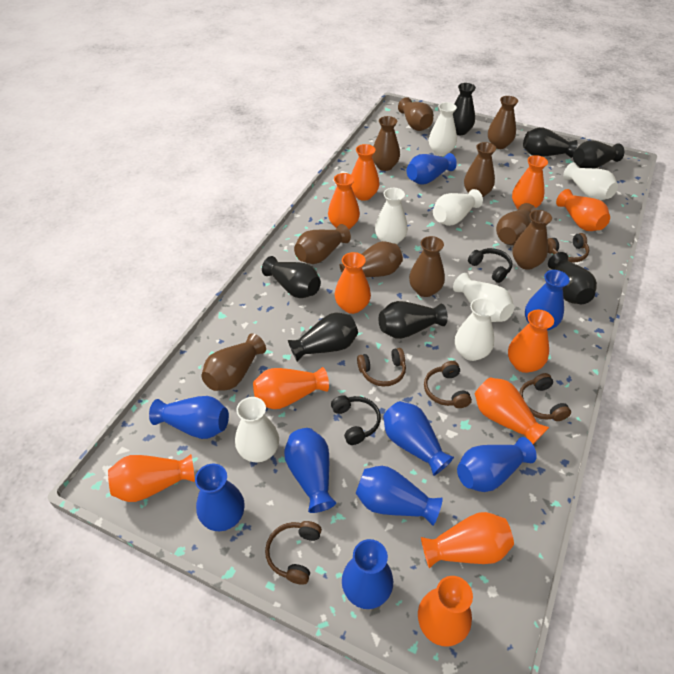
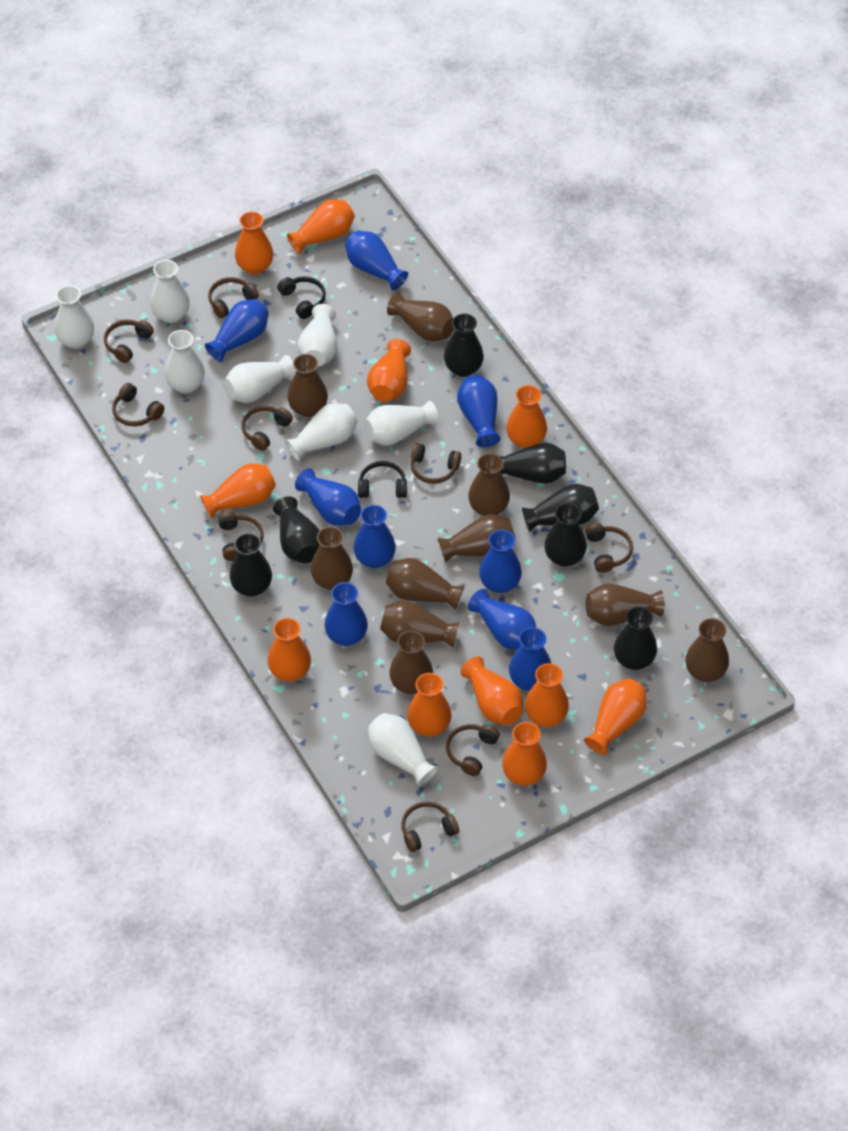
brown headphones: [265,521,322,585] [357,348,406,387] [424,361,472,408] [519,373,571,421] [548,233,589,263] = 5 -> [104,319,154,363] [112,383,164,426] [208,277,259,318] [218,512,264,561] [241,406,293,451] [401,801,459,852] [411,443,461,484] [446,724,500,776] [585,523,633,573] = 9
white vase: [235,397,279,462] [375,188,408,244] [429,102,457,156] [433,189,483,226] [453,273,514,322] [455,298,496,361] [563,162,618,200] = 7 -> [55,285,94,349] [150,260,190,323] [165,330,205,393] [224,355,296,403] [285,403,358,461] [298,304,337,367] [364,401,438,446] [368,713,438,787] = 8

